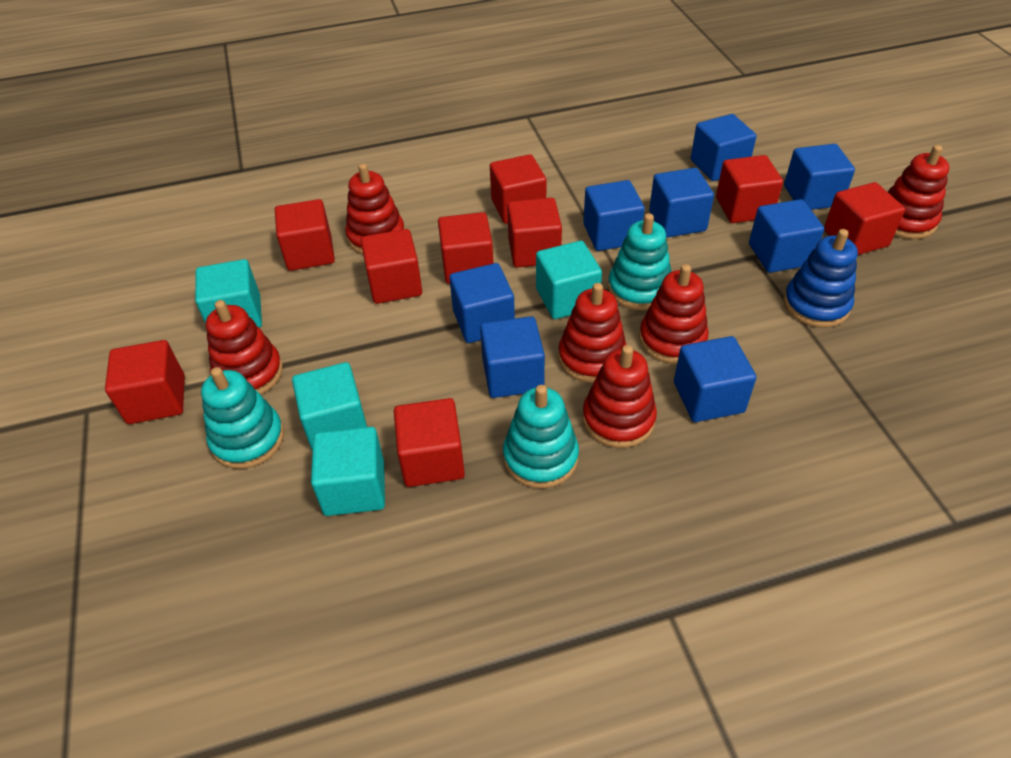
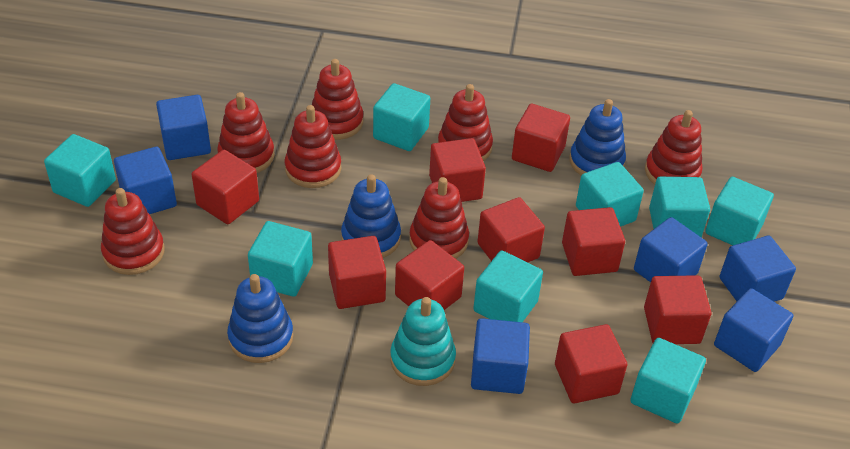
blue cube: [449,263,515,343] [480,316,545,398] [583,180,645,251] [649,168,714,238] [674,336,757,422] [691,114,757,181] [749,199,824,273] [784,144,855,210] = 8 -> [114,146,177,214] [156,95,211,160] [471,318,530,394] [634,217,708,282] [714,288,793,372] [719,236,796,302] = 6
blue stacking toy: [783,229,858,328] = 1 -> [227,274,293,363] [341,174,401,258] [569,99,626,175] = 3
red stacking toy: [206,300,283,395] [345,163,404,254] [558,283,626,383] [582,345,657,448] [639,264,709,364] [888,145,949,239] = 6 -> [101,188,165,275] [217,92,275,173] [285,105,341,188] [312,59,364,140] [409,177,469,259] [438,84,493,161] [645,110,703,185] = 7
turquoise cube: [195,259,262,328] [292,362,367,451] [311,427,385,516] [536,241,602,319] = 4 -> [44,134,116,207] [248,221,313,297] [373,83,430,151] [473,250,543,322] [576,162,644,227] [630,338,706,424] [649,177,710,238] [705,177,774,245] = 8
turquoise stacking toy: [201,367,284,469] [503,385,579,489] [608,213,671,310] = 3 -> [390,297,456,386] = 1

